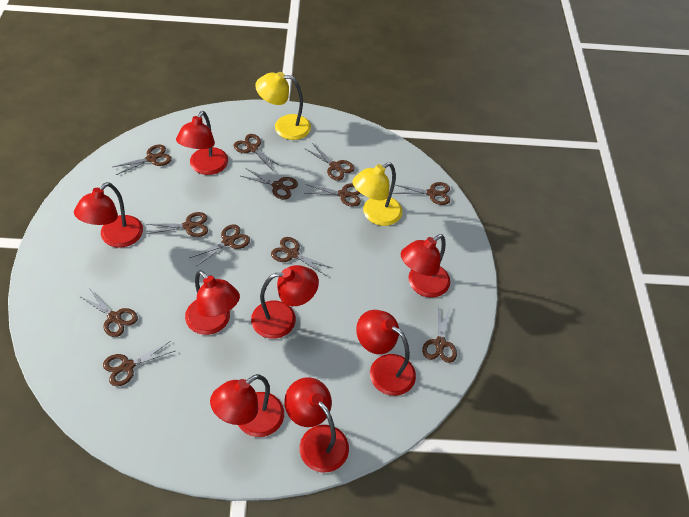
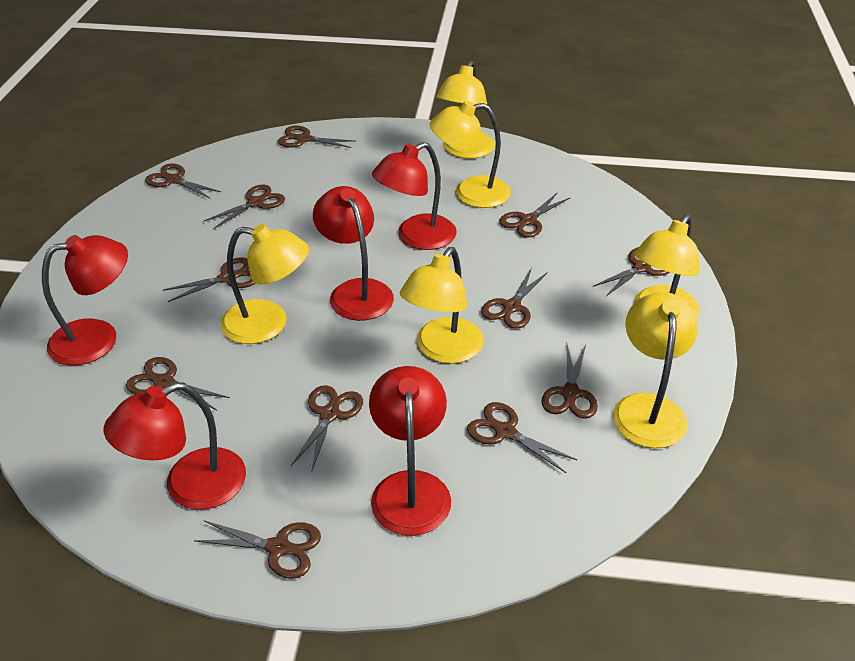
red lamp: [74,182,143,248] [176,111,228,175] [185,270,240,335] [210,374,284,437] [251,265,319,339] [284,377,349,472] [356,310,416,396] [401,234,450,297] = 8 -> [42,235,128,366] [104,382,246,510] [313,186,394,321] [369,366,451,536] [372,142,457,250] = 5
yellow lamp: [255,72,311,140] [352,162,403,226] = 2 -> [220,224,309,344] [400,247,484,364] [430,101,511,208] [436,60,495,159] [613,292,698,448] [634,215,700,319] = 6

